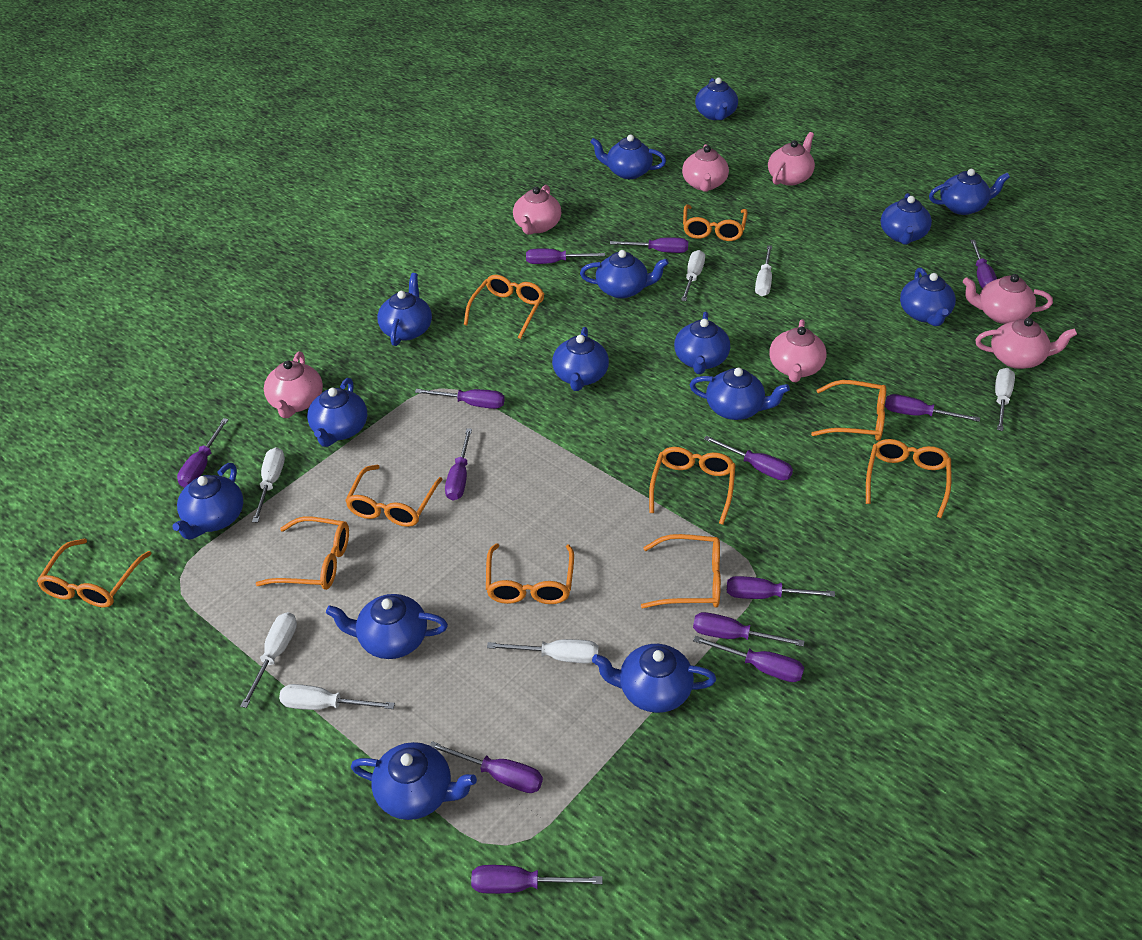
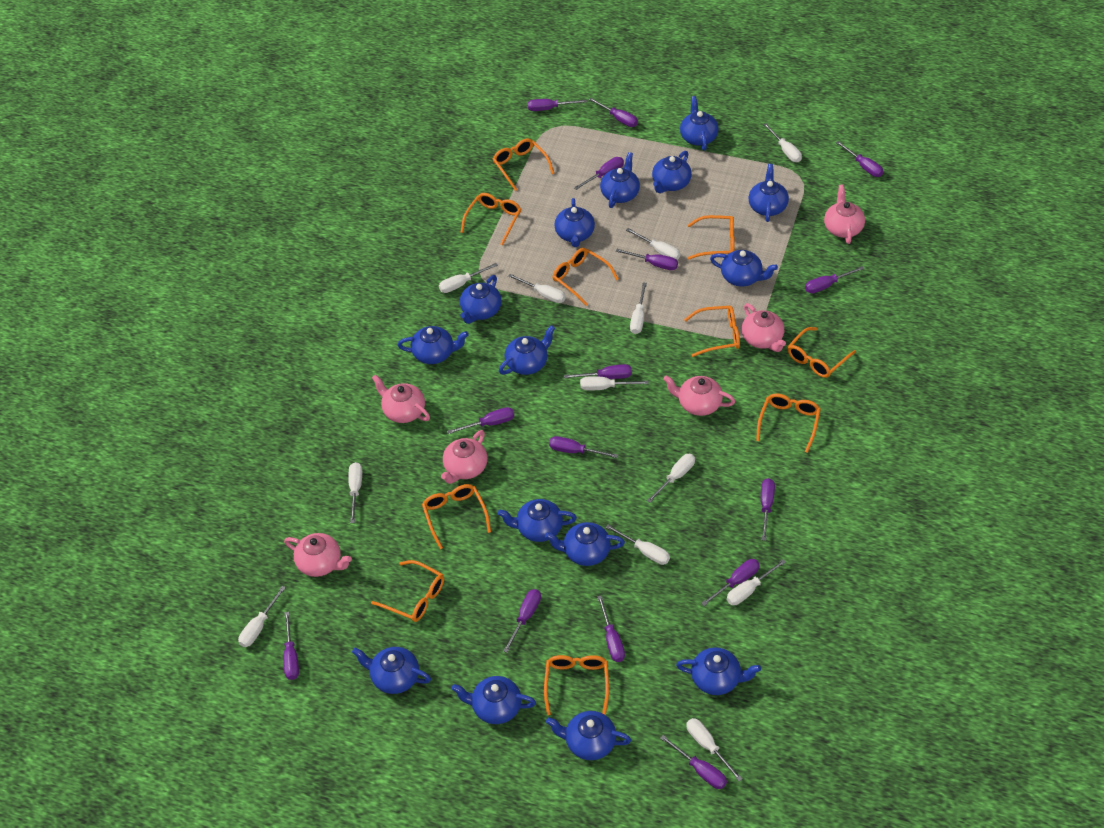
pink teapot: [264,352,323,418] [513,185,561,235] [682,144,729,192] [768,132,815,186] [769,319,827,382] [963,274,1053,324] [975,318,1077,369] = 7 -> [284,533,352,577] [372,374,430,423] [441,430,488,484] [663,376,735,416] [742,303,786,352] [824,185,865,244] = 6
purple screwdriver: [177,418,228,488] [415,389,505,409] [430,741,543,793] [445,428,472,501] [471,865,603,894] [526,249,605,264] [610,238,688,253] [693,612,805,647] [693,636,804,682] [704,436,793,481] [727,576,835,599] [885,394,980,422] [970,240,997,288] = 13 -> [283,612,299,680] [447,407,514,434] [503,589,541,653] [528,99,587,111] [549,436,618,458] [564,364,632,379] [574,157,624,190] [589,98,638,127] [597,595,625,662] [616,249,678,270] [660,735,727,789] [701,559,760,606] [761,478,775,541] [805,266,864,293] [836,141,883,177] = 15
white screwdriver: [240,612,297,708] [252,447,285,522] [279,684,395,710] [487,639,599,663] [681,250,705,301] [755,245,772,296] [995,368,1015,431] = 7 -> [238,586,286,647] [348,462,362,523] [439,263,498,293] [508,274,566,303] [580,376,649,391] [606,525,670,565] [626,228,680,260] [630,282,647,334] [646,454,695,503] [686,718,743,781] [727,559,786,605] [763,123,802,162] = 12

